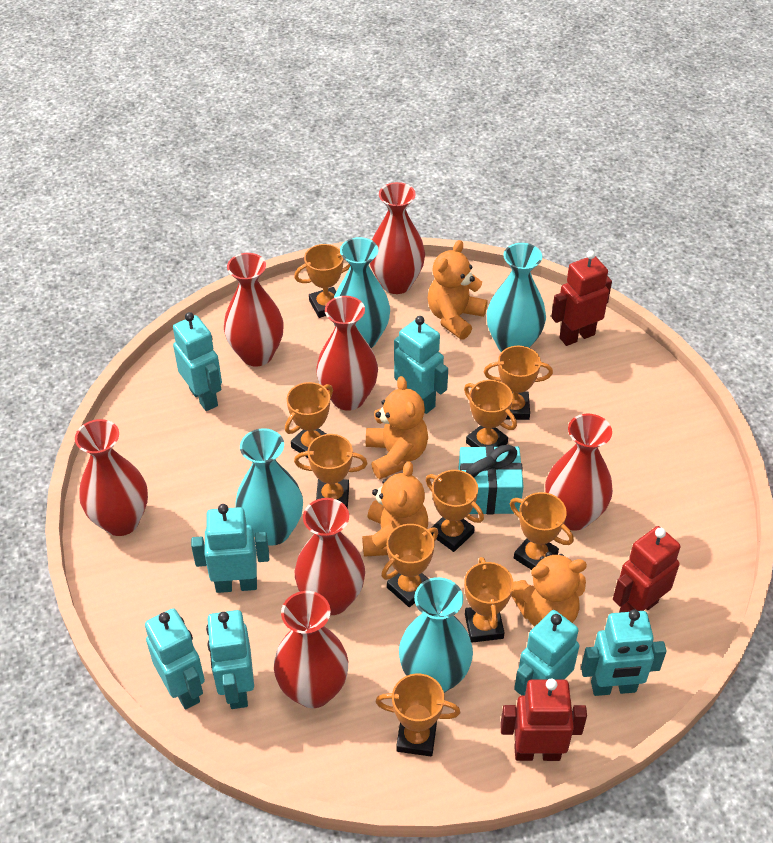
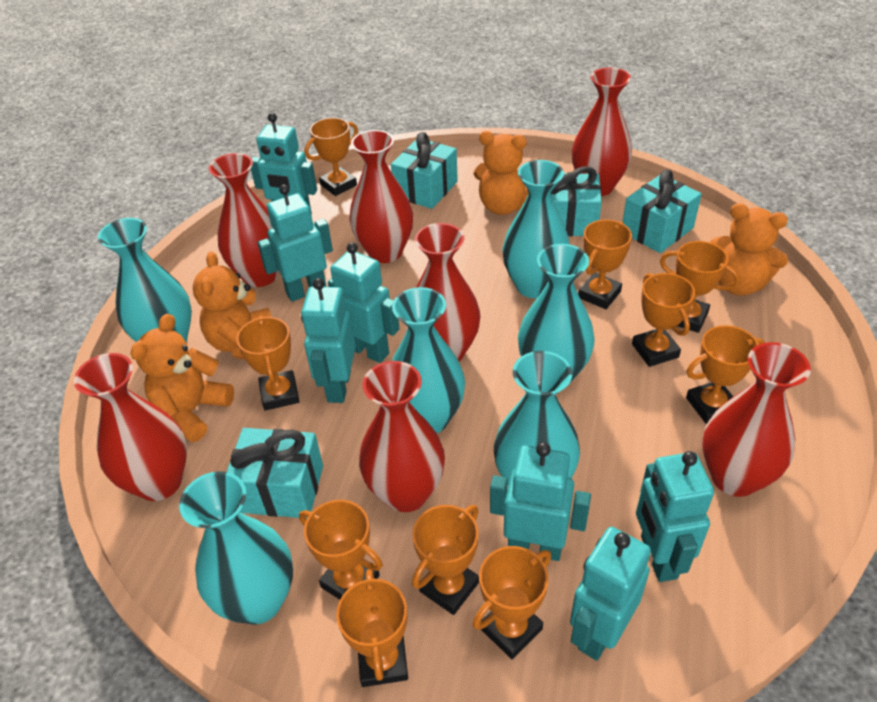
red robot: [500,679,587,761] [551,250,612,346] [613,526,681,613] = 3 -> none = 0
turquoise gift: [458,445,524,514] = 1 -> [227,428,323,518] [391,132,458,209] [551,166,602,236] [623,170,702,253] = 4
turquoise vase: [235,428,303,546] [334,237,390,348] [399,577,473,693] [487,243,546,352] = 4 -> [98,218,192,343] [179,471,293,625] [392,287,465,433] [494,351,580,485] [502,160,570,298] [518,244,595,384] = 6

